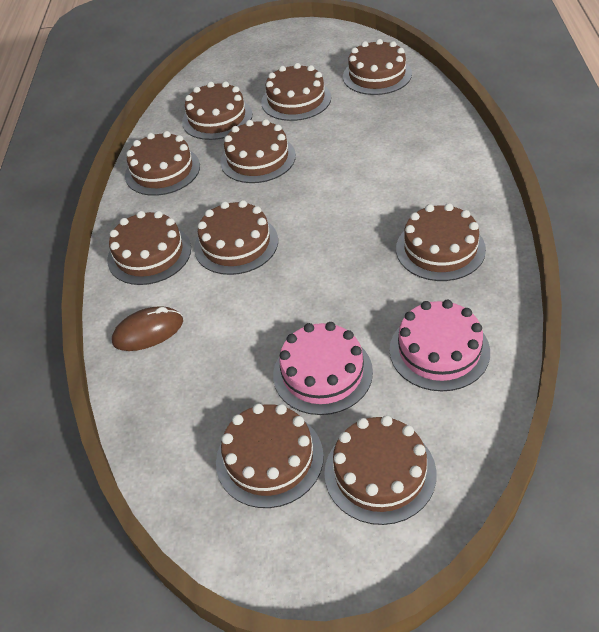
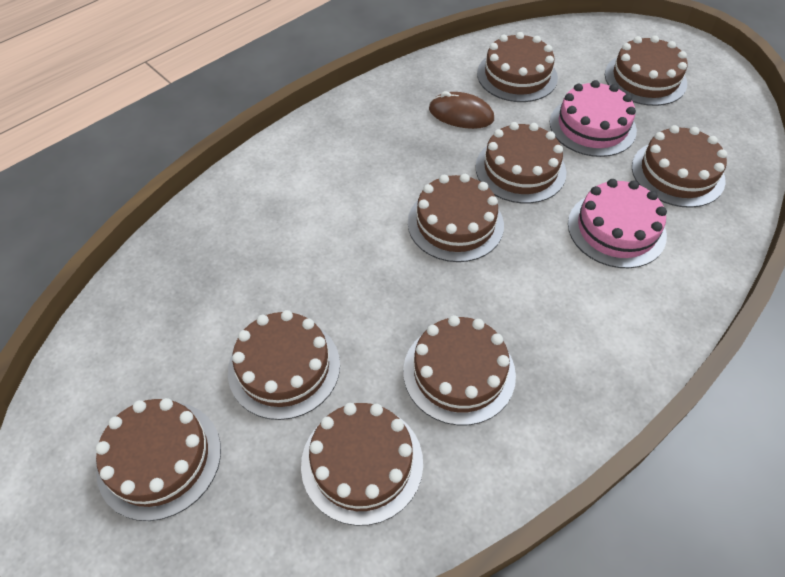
brown cake: [107,211,191,285] [125,131,200,196] [182,81,252,140] [194,200,278,275] [216,403,324,508] [220,119,296,183] [261,63,331,121] [324,415,436,525] [343,39,412,95] [396,203,486,281] = 10 -> [95,398,221,521] [228,310,340,420] [301,403,423,526] [403,315,516,426] [408,174,504,262] [475,122,566,203] [477,32,558,102] [605,35,687,106] [632,125,727,208] = 9

